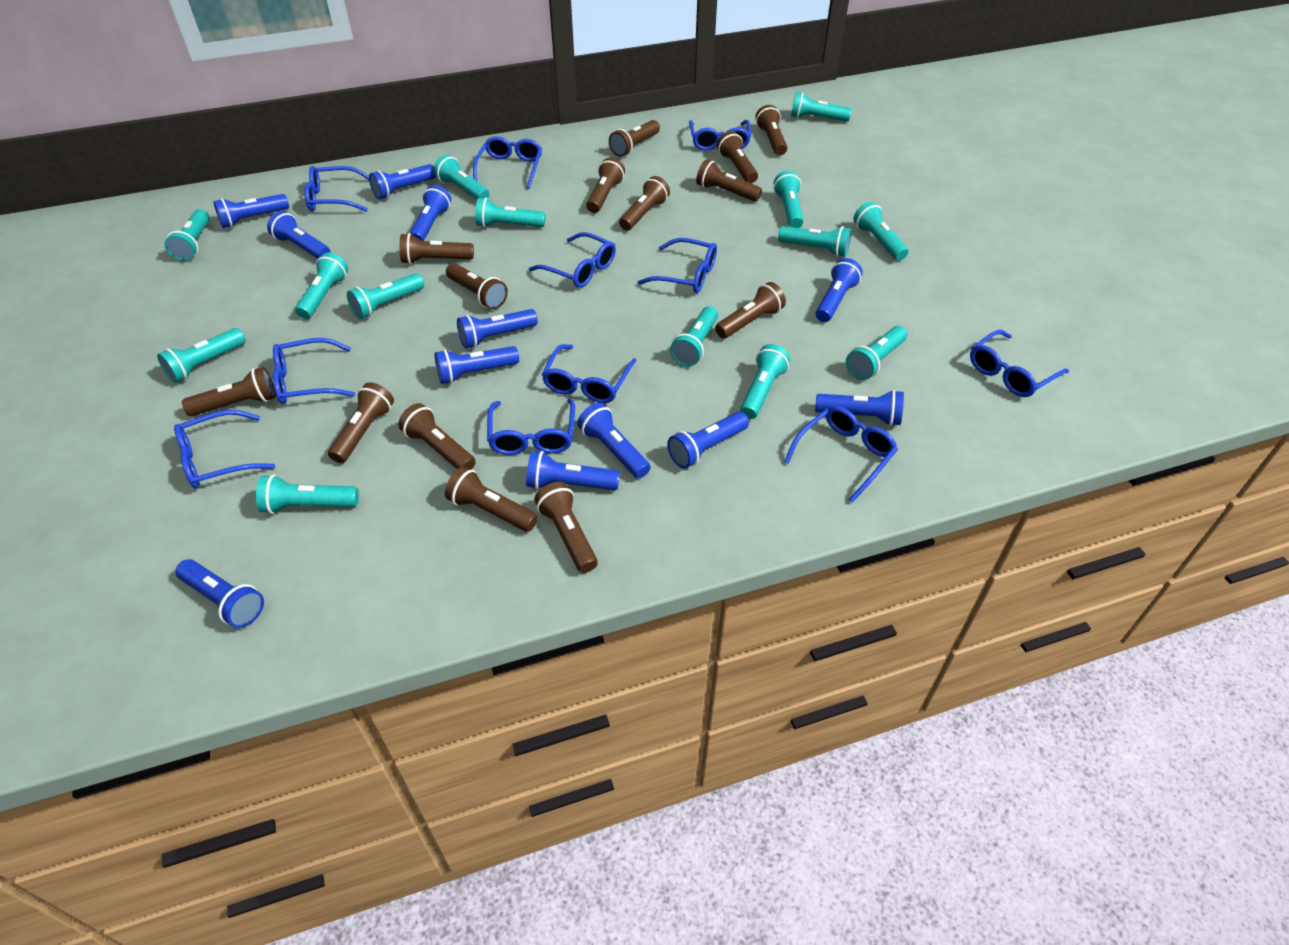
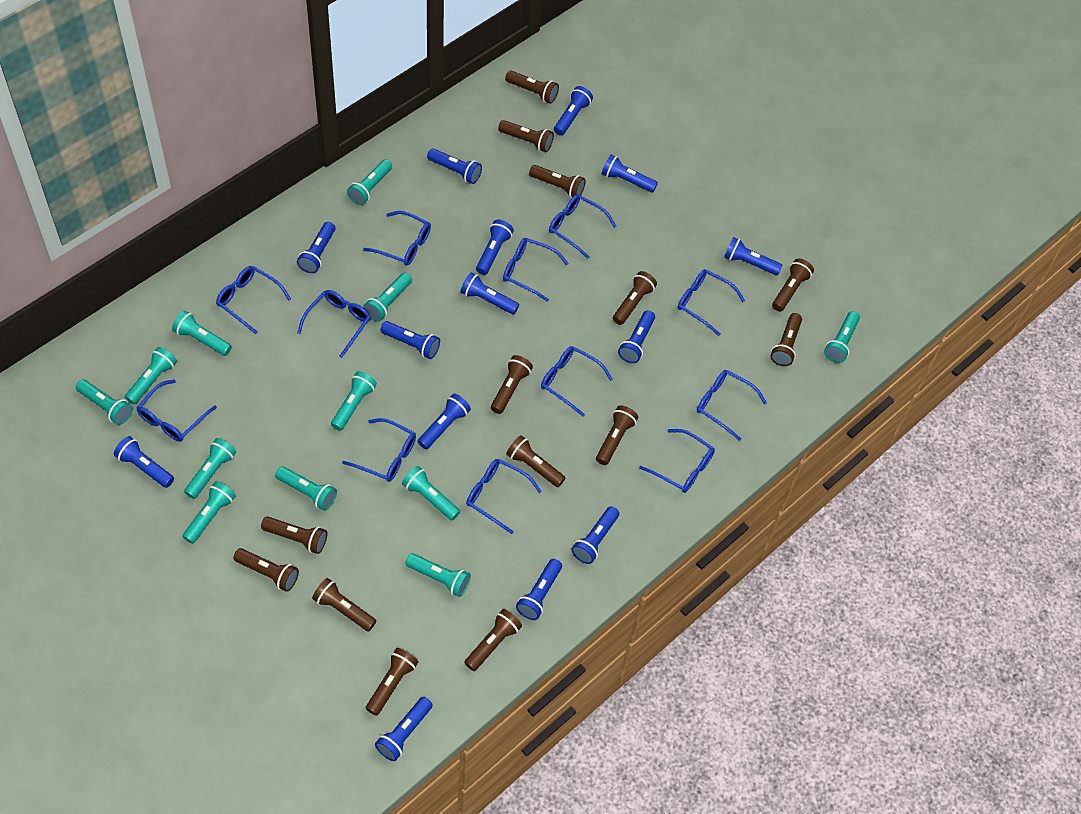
blue flashlight: [175,559,264,628] [213,194,289,228] [267,211,330,259] [369,164,436,199] [410,185,451,241] [435,346,519,384] [457,309,538,348] [526,451,620,490] [577,403,651,478] [667,412,749,468] [815,390,904,426] [816,258,863,322] = 12 -> [114,436,174,488] [297,222,335,273] [375,697,433,761] [381,321,440,359] [418,394,471,449] [427,148,482,184] [460,272,519,315] [476,220,514,275] [516,559,562,620] [554,86,593,136] [572,506,619,564] [602,154,658,193] [618,310,655,363] [724,237,782,275] = 14
blue glasses: [174,410,275,489] [273,338,355,404] [305,166,369,212] [473,136,542,189] [487,399,575,455] [529,232,616,288] [542,344,637,403] [637,238,717,293] [689,120,751,151] [784,406,898,503] [970,330,1069,397] = 11 -> [136,379,217,442] [216,266,291,334] [297,290,371,358] [342,418,416,482] [363,211,431,266] [466,459,542,534] [503,238,569,302] [541,346,613,417] [549,194,616,259] [639,429,715,493] [678,269,745,336] [697,370,767,441] = 12
turquoise flashlight: [157,328,246,383] [164,209,210,261] [256,475,359,514] [295,252,348,319] [347,273,424,319] [434,155,490,199] [475,198,546,228] [670,306,718,367] [740,344,790,419] [774,171,804,228] [778,226,851,257] [791,92,852,122] [846,326,907,380] [853,202,908,261] = 14 -> [76,380,133,425] [125,347,177,405] [172,311,232,356] [182,481,236,544] [184,438,236,499] [275,466,337,511] [331,371,377,431] [347,159,392,205] [363,273,412,322] [402,466,460,520] [405,553,471,597] [824,311,860,363] = 12

